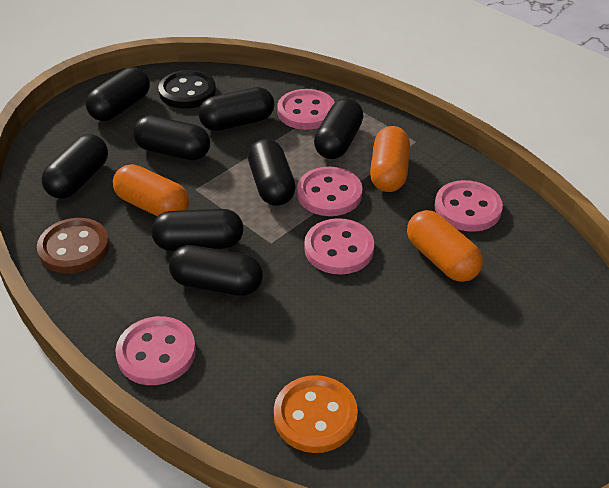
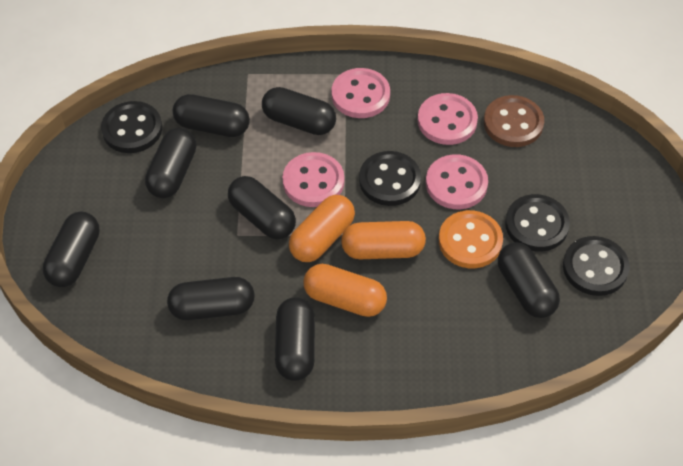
black button: [158,70,216,109] = 1 -> [101,101,162,153] [359,151,421,206] [505,194,570,252] [563,236,630,296] = 4
pink button: [115,316,196,385] [277,89,335,130] [297,167,362,216] [304,218,374,274] [435,180,503,232] = 5 -> [282,152,344,207] [332,68,390,118] [418,93,478,145] [426,154,488,209] = 4

